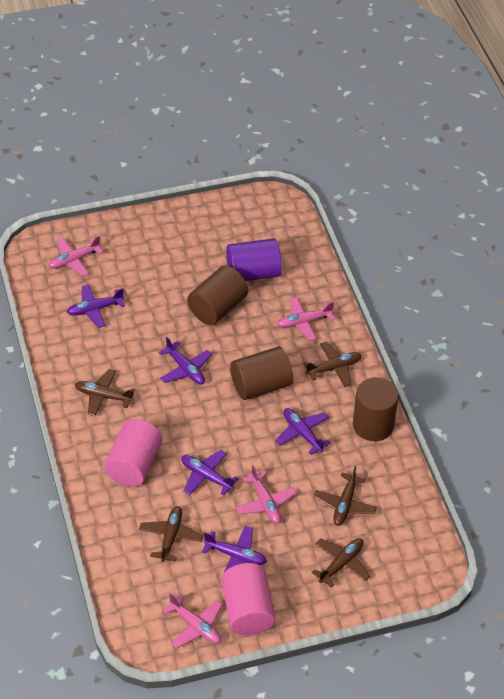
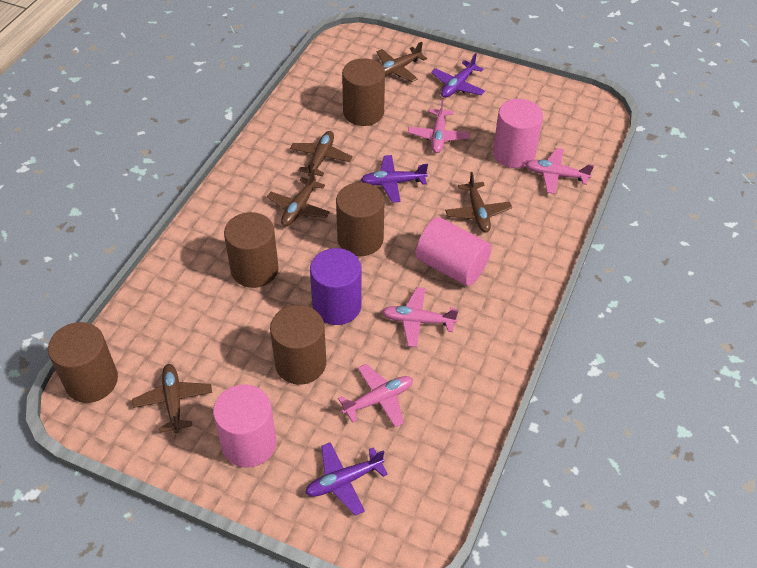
brown cylinder: [187,266,248,325] [230,347,293,400] [353,377,399,441] = 3 -> [48,322,118,403] [224,212,279,288] [270,305,326,385] [336,182,384,256] [342,58,385,126] = 5
pink cylinder: [104,419,162,487] [221,563,275,636] = 2 -> [213,384,276,468] [415,217,492,286] [493,99,543,168] = 3
purple plane: [67,284,125,328] [159,337,212,384] [181,450,239,495] [202,526,267,572] [275,408,331,455] = 5 -> [305,442,388,516] [361,155,428,203] [431,53,485,98] = 3

